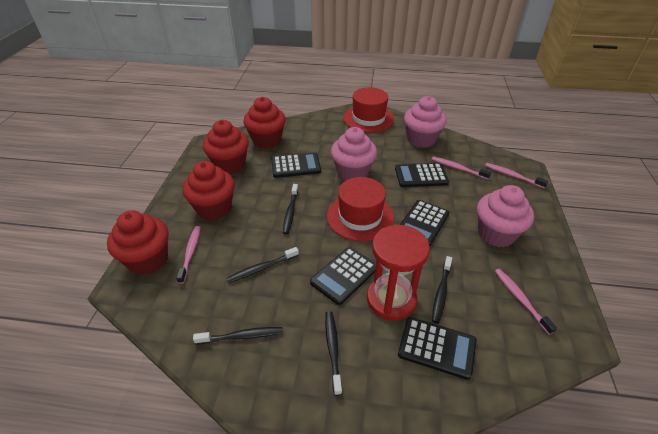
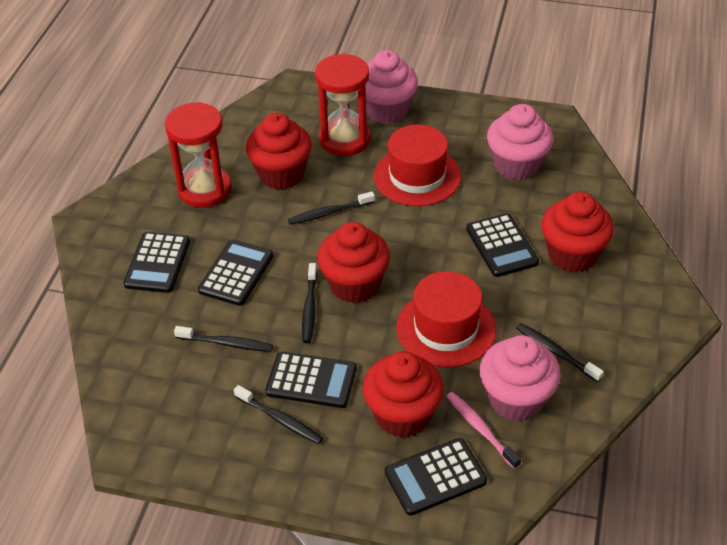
pink toothbrush: [176,226,201,284] [432,156,491,180] [485,163,548,189] [495,269,557,335] = 4 -> [446,392,521,469] = 1
red hourglass: [367,225,430,321] = 1 -> [165,102,232,208] [315,53,371,156] = 2

